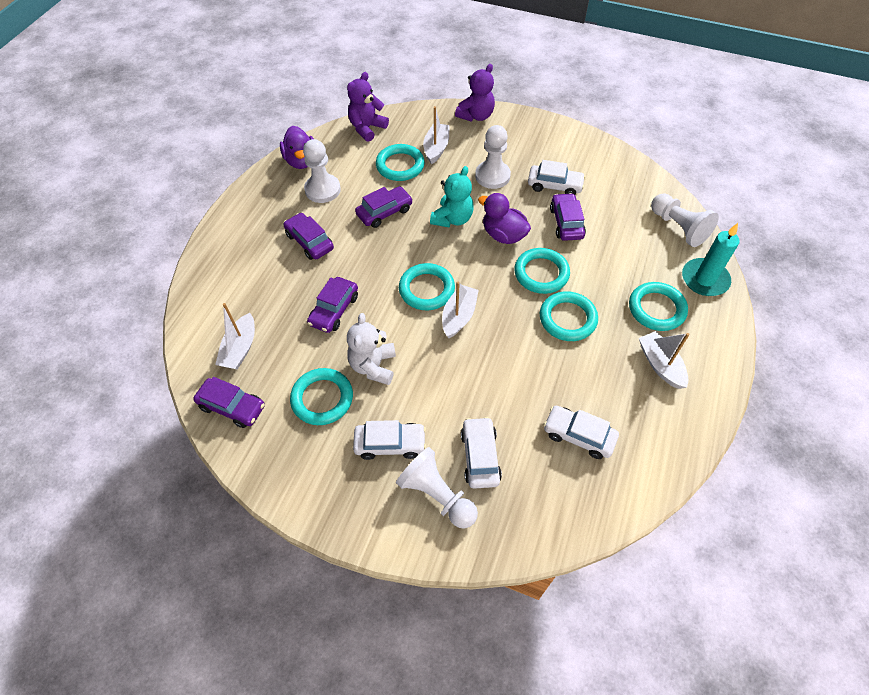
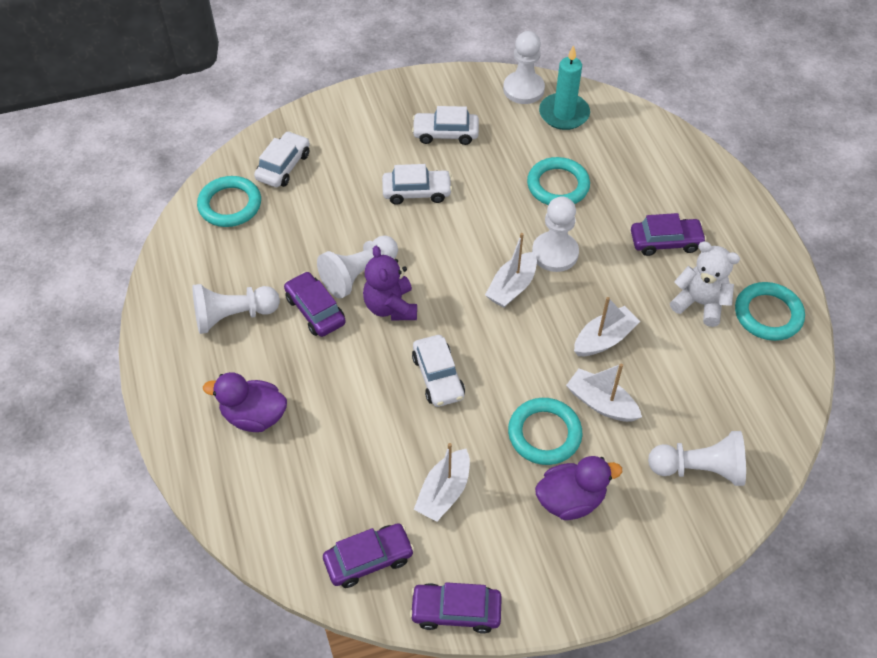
purple car: [193,377,265,428] [283,213,334,260] [307,277,358,333] [355,186,413,228] [550,193,586,241] = 5 -> [284,271,346,337] [323,523,414,588] [409,582,502,634] [631,213,706,256] = 4
purple teddy bear: [347,72,389,142] [455,64,495,121] = 2 -> [363,246,417,320] = 1
turquoise ring: [290,368,353,425] [376,144,425,181] [399,263,455,310] [514,248,570,294] [540,291,598,341] [629,282,688,331] = 6 -> [197,176,261,227] [508,398,582,465] [527,157,590,205] [735,282,805,341] = 4
turquoise teddy bear: [430,166,474,227] = 1 -> none = 0
white pawn: [303,139,341,203] [396,447,478,529] [475,125,511,189] [651,193,719,247] = 4 -> [192,284,280,334] [317,236,398,298] [503,31,545,104] [532,196,579,272] [648,431,746,486] = 5

